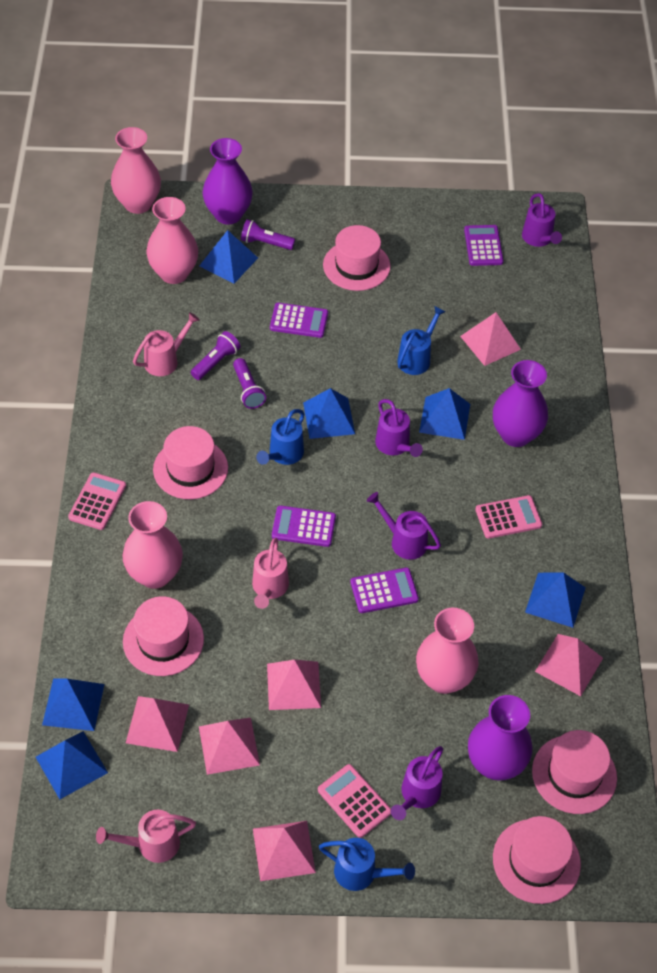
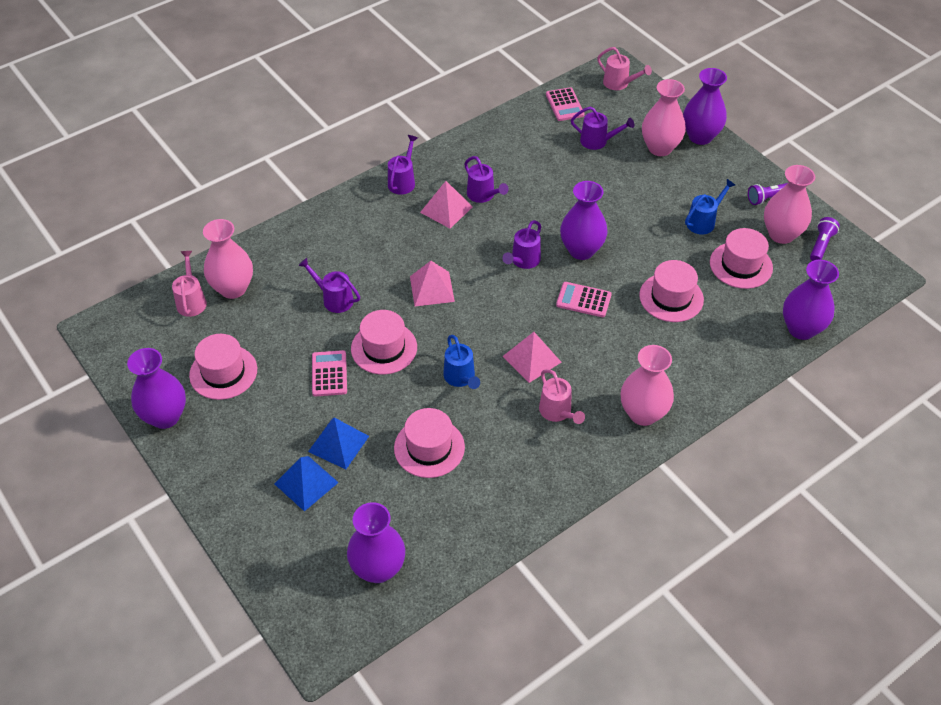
blue pyramid: [36,731,108,799] [42,678,104,731] [199,230,258,284] [303,388,355,439] [419,388,470,440] [525,572,586,628] = 6 -> [275,456,339,511] [308,417,369,469] = 2
blue watering can: [256,409,304,465] [319,838,415,891] [397,306,446,375] = 3 -> [443,335,480,389] [685,179,735,235] = 2
pink pyramid: [126,696,189,752] [199,718,260,775] [253,821,316,881] [267,660,321,710] [460,312,521,366] [535,634,603,696] = 6 -> [410,261,455,306] [420,181,473,229] [503,332,561,383] = 3
purple calculator: [270,303,328,338] [272,506,336,547] [350,568,419,613] [464,225,504,266] = 4 -> none = 0
purple flashlight: [191,331,240,380] [233,358,266,409] [241,219,295,250] = 3 -> [748,183,788,205] [810,217,840,261] = 2
purple vase: [202,138,253,225] [468,695,532,781] [493,360,548,447] = 3 -> [127,348,186,429] [347,502,405,583] [560,181,607,260] [683,68,727,145] [783,260,839,340] = 5
purple watering can: [367,492,441,560] [375,399,423,457] [391,746,443,820] [522,193,562,247] = 4 -> [298,258,360,313] [388,135,418,195] [464,156,509,203] [502,220,541,269] [571,107,634,150] = 5

